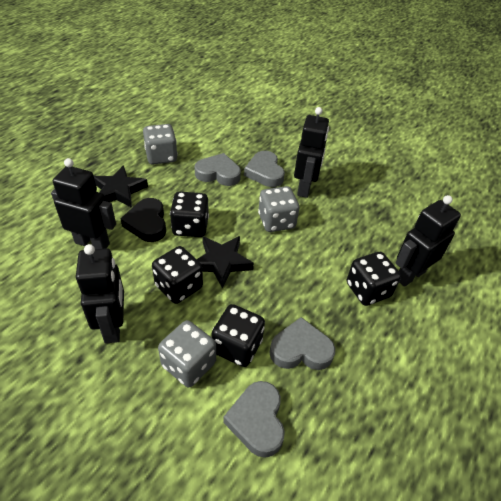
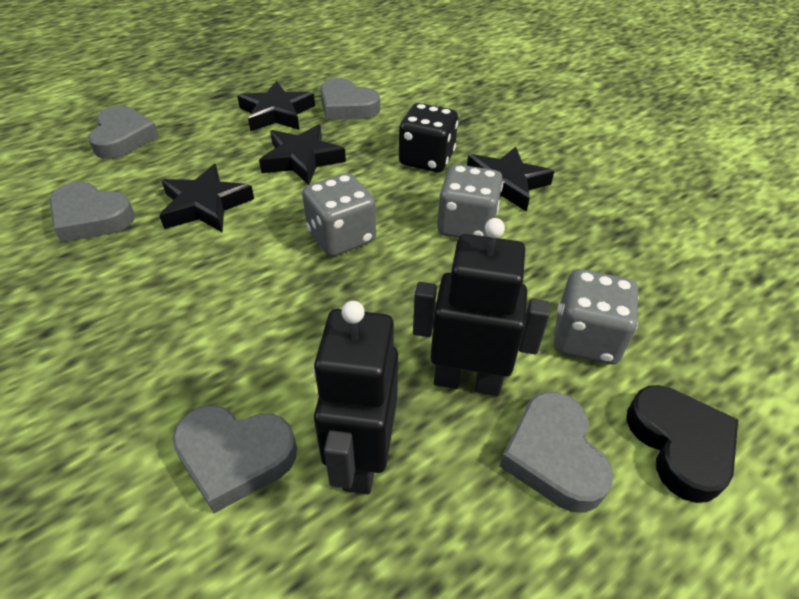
black dice: [152,246,203,304] [170,192,209,237] [212,304,265,367] [347,252,401,306] = 4 -> [399,103,458,172] = 1
black robot: [51,158,116,249] [76,244,124,343] [294,107,329,198] [396,195,461,287] = 4 -> [313,301,398,494] [413,218,550,396] = 2
black star: [94,165,148,208] [197,236,254,289] = 2 -> [159,164,254,233] [237,81,315,132] [259,124,346,185] [467,147,554,212] = 4
grey heart: [194,153,241,186] [223,381,285,458] [244,151,285,187] [269,317,336,370] = 4 -> [49,182,135,243] [88,106,159,159] [172,405,297,513] [320,78,380,120] [500,392,614,513] = 5

